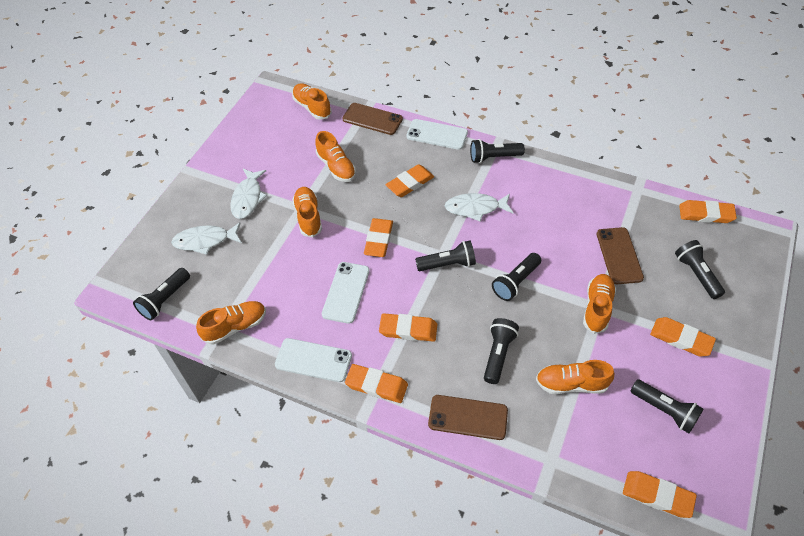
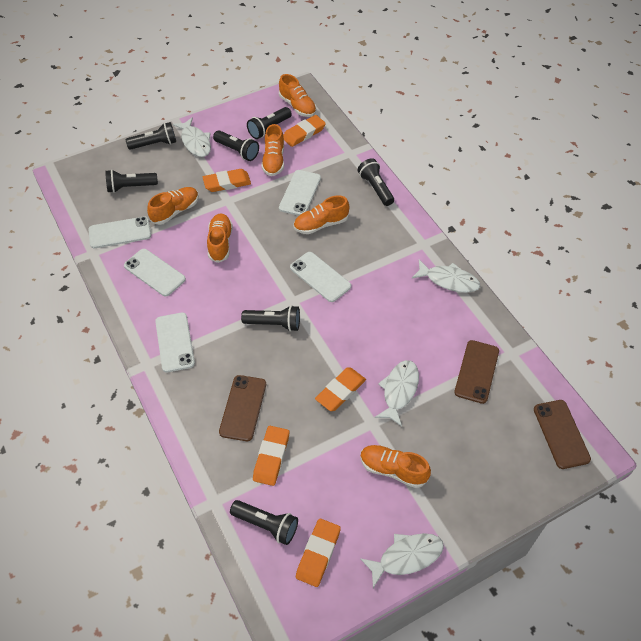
orange eraser: [345,364,408,403] [364,218,393,257] [379,313,437,342] [386,164,434,197] [623,471,697,518] [650,317,716,357] [679,200,737,223] = 7 -> [203,169,251,192] [253,426,289,486] [283,115,326,147] [296,519,341,587] [315,368,366,411] = 5
white fish: [171,222,242,255] [231,169,267,219] [445,193,513,221] = 3 -> [173,117,211,157] [360,533,444,588] [375,360,419,426] [412,260,480,293] = 4
white phone: [275,338,352,382] [322,262,370,324] [406,119,468,150] = 3 -> [88,216,151,248] [124,249,186,296] [155,312,195,372] [279,170,321,216] [290,252,351,302] = 5

